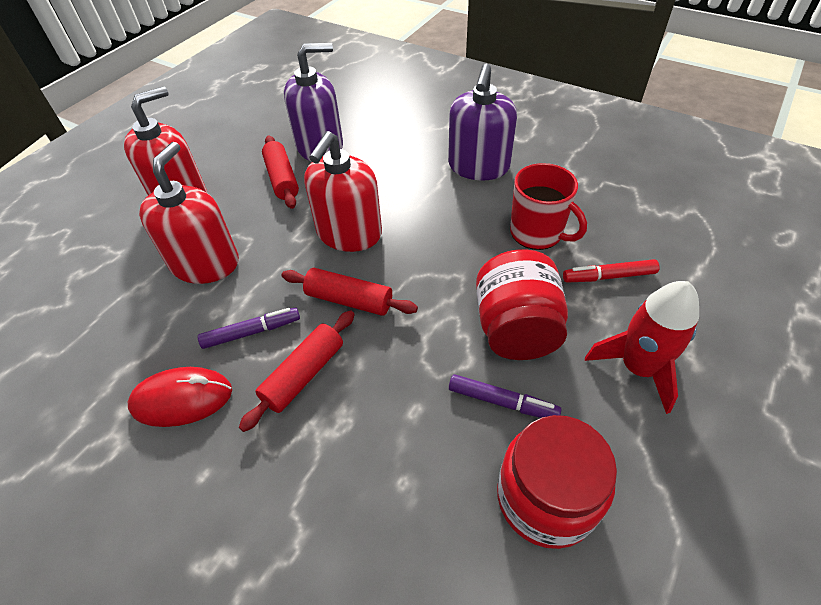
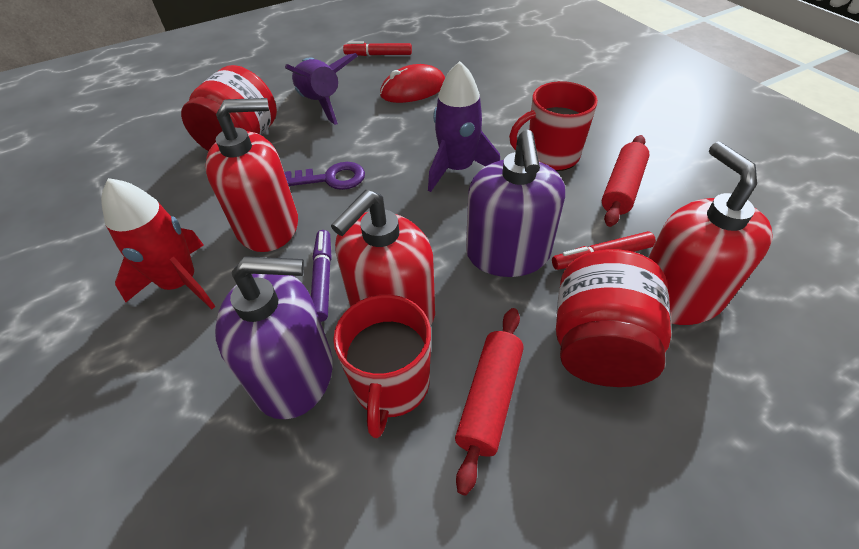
purple key: none = 0 -> [284,162,365,190] = 1
purple marker: [198,308,300,349] [449,374,562,418] = 2 -> [311,230,332,322] = 1
purple rocket: none = 0 -> [285,53,358,125] [428,61,500,192] = 2
red marker: [563,259,659,282] = 1 -> [343,41,412,56] [552,231,656,270] = 2
red mug: [510,163,587,250] = 1 -> [333,295,431,438] [509,81,598,171] = 2
red rolling pin: [239,310,355,432] [262,136,299,209] [282,268,418,316] = 3 -> [455,308,524,495] [602,135,650,227] = 2

